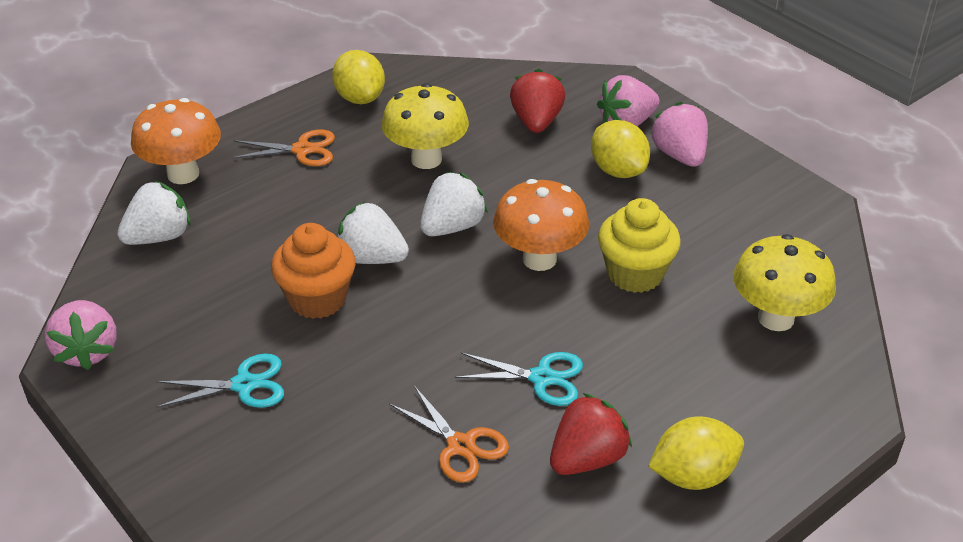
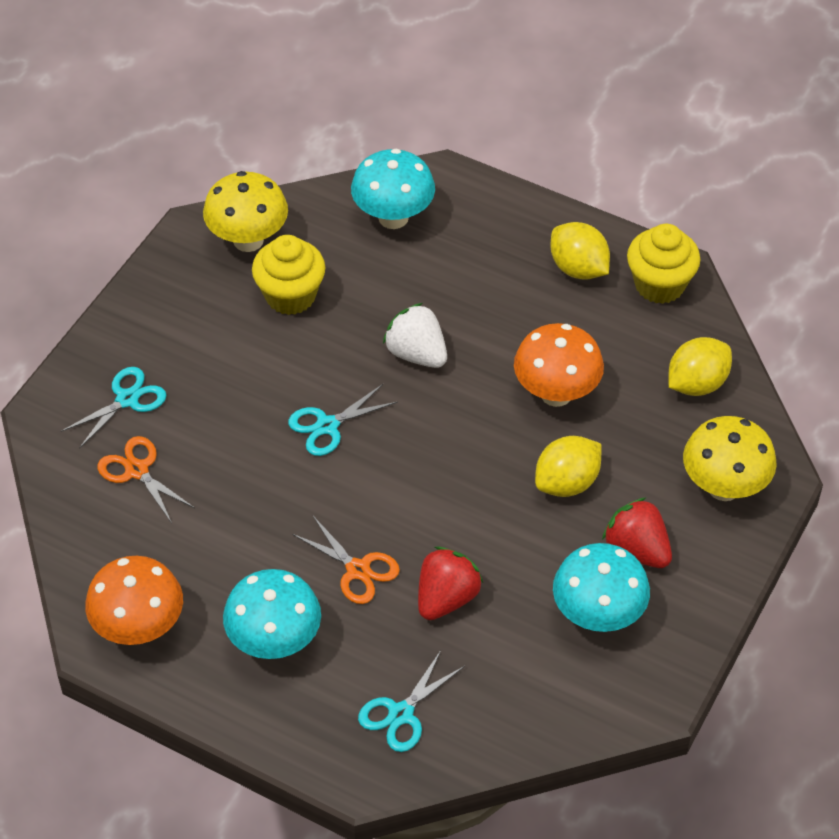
orange cupcake: [271,223,355,319] = 1 -> none = 0
pink strawberry: [45,300,117,370] [597,75,660,126] [650,102,708,167] = 3 -> none = 0
turquoise mushroom: none = 0 -> [223,569,321,659] [351,148,435,229] [553,543,650,632] = 3
turquoise scissors: [156,354,284,408] [455,352,583,406] = 2 -> [61,367,167,449] [288,384,398,456] [358,650,465,752] = 3
white strawberry: [117,181,191,245] [337,201,409,264] [420,171,488,236] = 3 -> [383,303,447,368] = 1
yellow cupcake: [598,198,681,293] = 1 -> [252,235,325,315] [627,224,700,304] = 2

